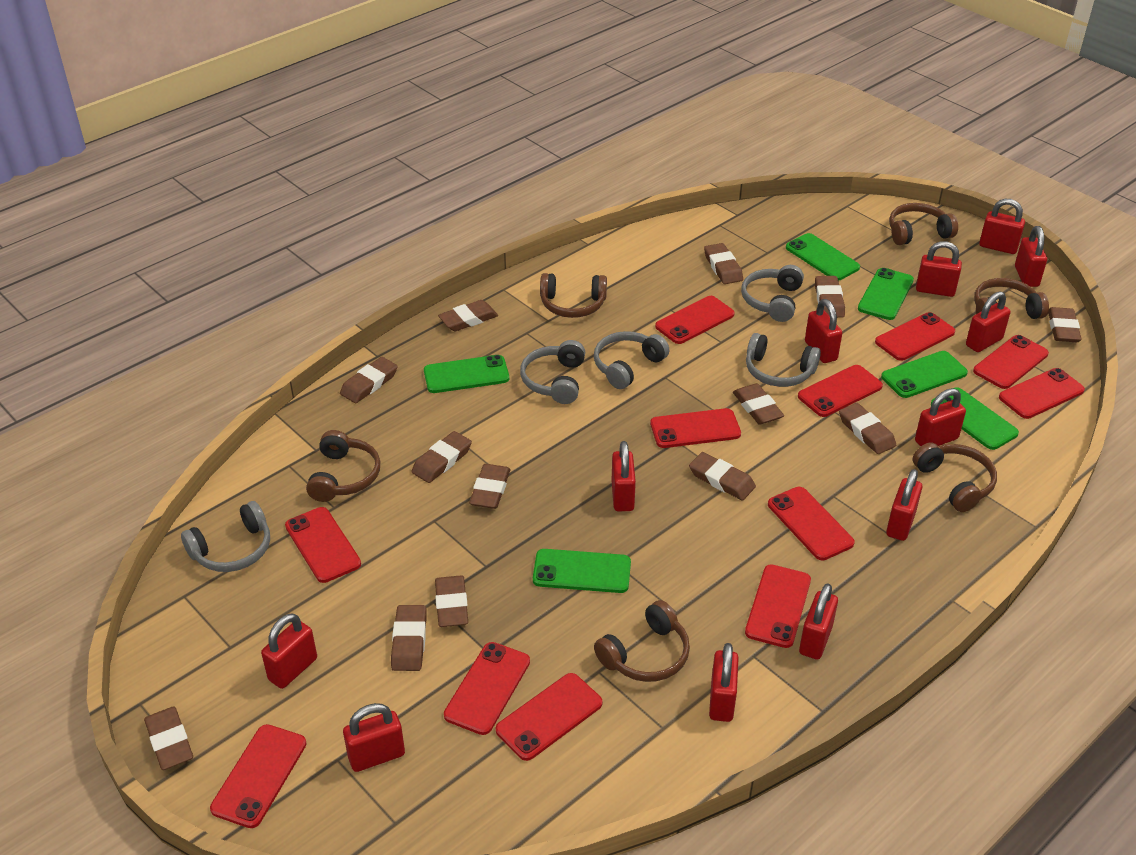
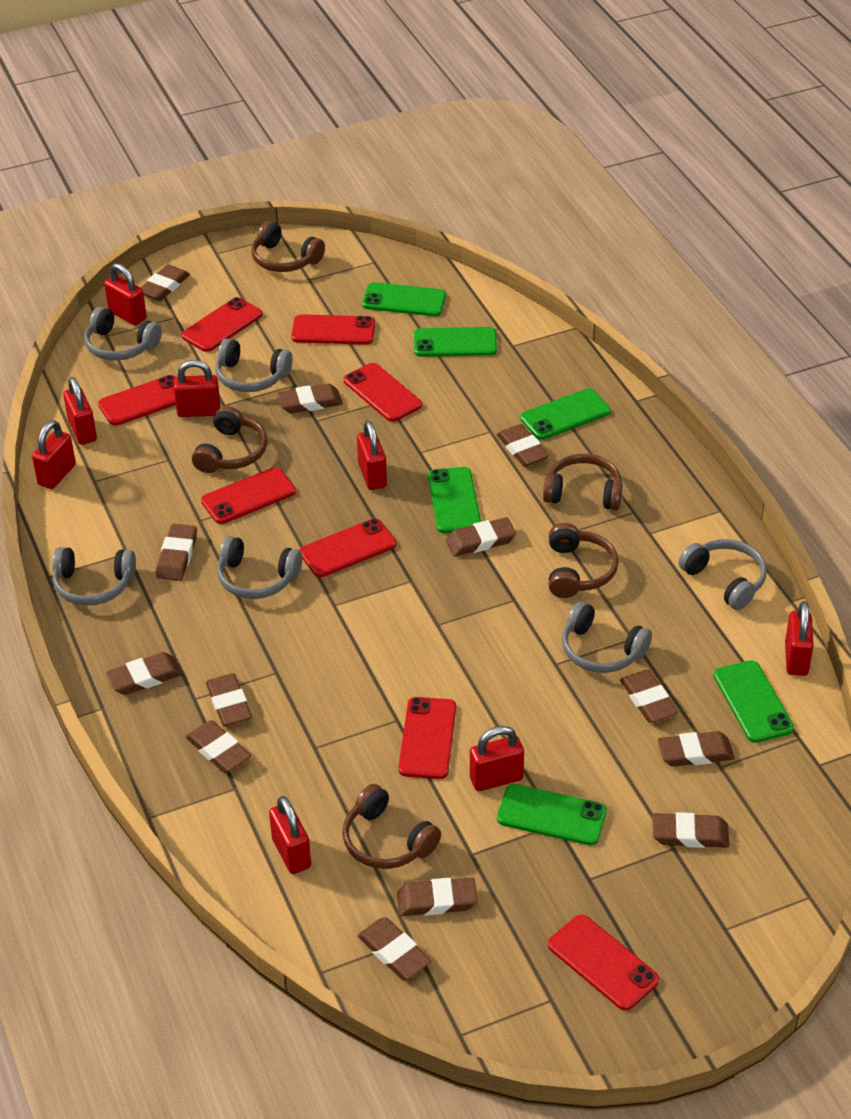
brown headphones: [306,430,381,502] [540,273,607,318] [594,600,690,682] [889,203,958,245] [913,443,997,512] [974,278,1049,319] = 6 -> [192,406,267,473] [251,221,325,272] [342,784,441,869] [543,454,623,510] [549,523,619,598] = 5
grey headphones: [181,501,270,572] [520,340,585,404] [594,331,669,389] [741,265,804,322] [746,333,821,387] = 5 -> [52,547,136,606] [84,307,162,361] [216,339,292,392] [217,536,302,599] [562,601,652,673] [679,539,767,610] = 6
red padlock: [261,613,317,689] [343,703,405,772] [612,441,636,511] [709,643,739,722] [799,583,838,660] [805,299,842,363] [886,469,922,541] [915,388,966,446] [916,241,962,297] [966,291,1011,352] [979,199,1025,254] [1015,226,1047,287] = 12 -> [32,420,76,489] [63,377,97,445] [104,263,147,325] [174,360,221,417] [269,796,311,874] [357,420,387,490] [470,726,524,791] [785,601,814,676] = 8
red phone: [210,724,306,828] [285,507,361,583] [444,642,530,735] [495,673,602,761] [650,408,741,448] [655,296,735,344] [745,564,811,648] [768,487,855,561] [798,365,883,417] [875,312,955,361] [973,335,1049,389] [999,368,1085,419] = 12 -> [98,375,176,426] [181,297,262,352] [201,467,296,524] [291,314,375,345] [300,518,396,577] [344,363,422,422] [398,697,456,779] [548,914,659,1011] = 8

